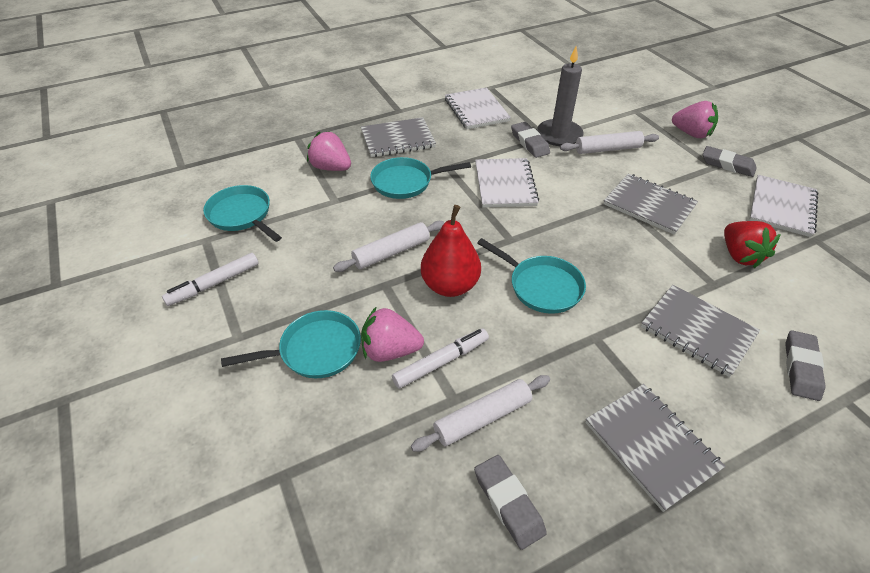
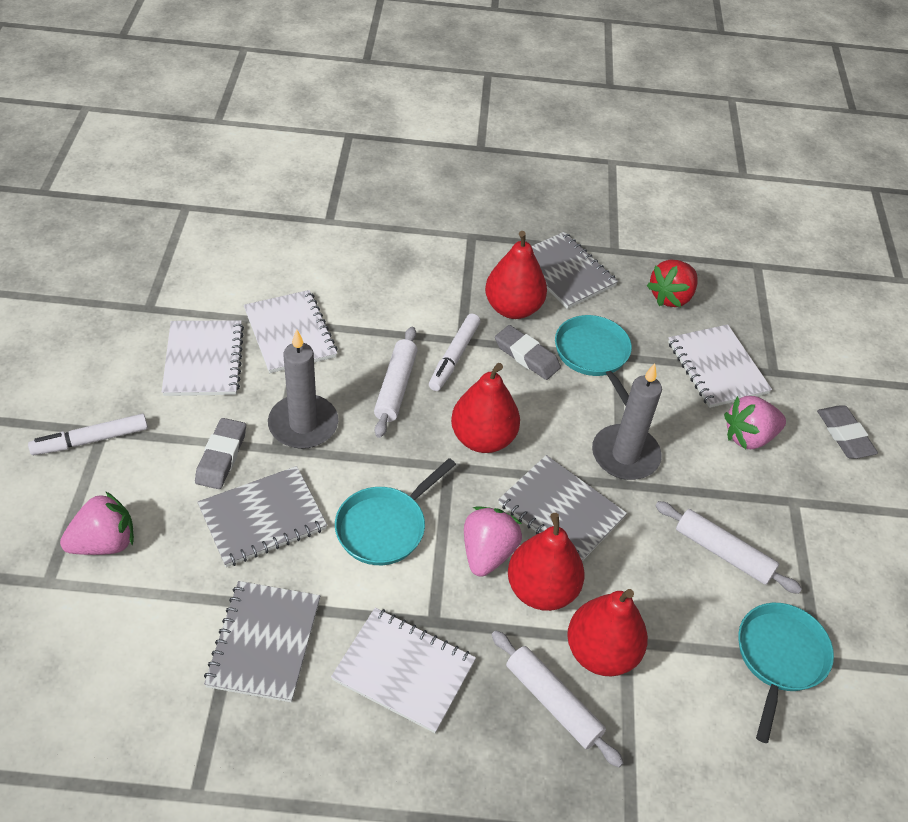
grey candle: [537,46,584,146] = 1 -> [268,330,338,449] [592,364,662,480] = 2
grey eraser: [474,455,547,550] [511,122,550,158] [703,146,757,177] [785,330,826,401] = 4 -> [195,418,246,489] [495,325,561,380] [817,405,878,459] = 3
red pear: [421,205,481,297] = 1 -> [451,363,520,453] [485,231,547,319] [508,513,585,611] [567,589,648,676] = 4
turquoise pan: [203,185,282,242] [221,310,361,378] [370,157,471,199] [477,238,586,314] = 4 -> [335,458,456,565] [555,315,632,406] [738,603,834,743] = 3
white notebook: [445,87,511,129] [475,158,539,208] [749,175,818,237] = 3 -> [162,320,244,396] [244,290,338,373] [331,608,476,733] [668,324,772,408] = 4

